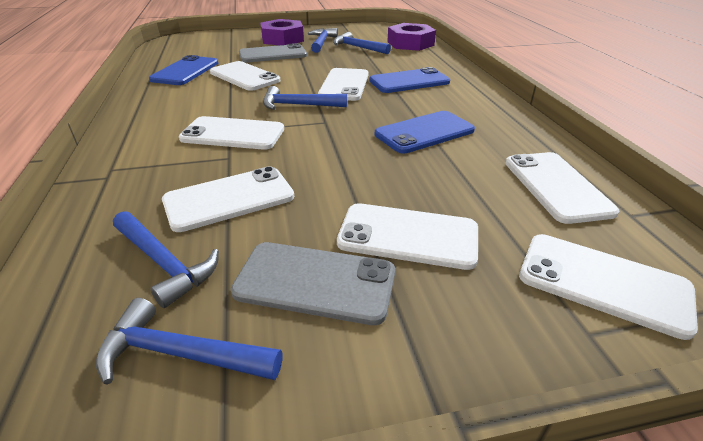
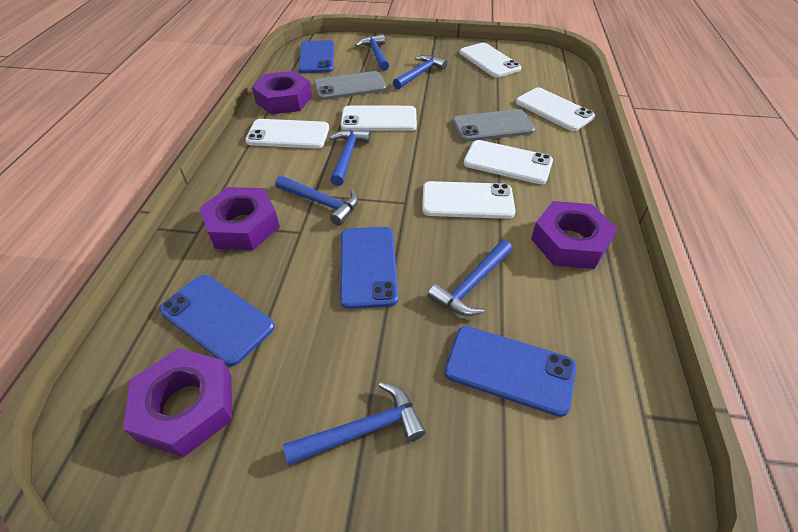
blue hammer: [96,298,283,385] [113,211,219,308] [263,86,347,110] [308,28,338,53] [333,32,391,54] = 5 -> [275,175,359,226] [283,382,426,465] [329,129,371,186] [356,34,389,71] [393,55,447,89] [428,240,512,316] = 6
blue phone: [149,55,218,85] [369,67,450,93] [375,111,475,154] = 3 -> [159,275,275,366] [298,40,334,73] [340,227,398,309] [445,326,576,417] = 4
purple nut: [260,19,304,45] [387,23,436,51] = 2 -> [123,348,232,457] [199,187,280,250] [252,71,312,114] [531,201,618,269] = 4
white phone: [162,166,294,232] [179,116,284,150] [210,61,281,91] [318,68,369,101] [337,203,478,270] [505,152,619,224] [519,234,698,340] = 7 -> [245,119,329,149] [341,106,417,131] [422,181,515,219] [460,43,521,78] [464,140,553,184] [516,88,595,131] = 6

